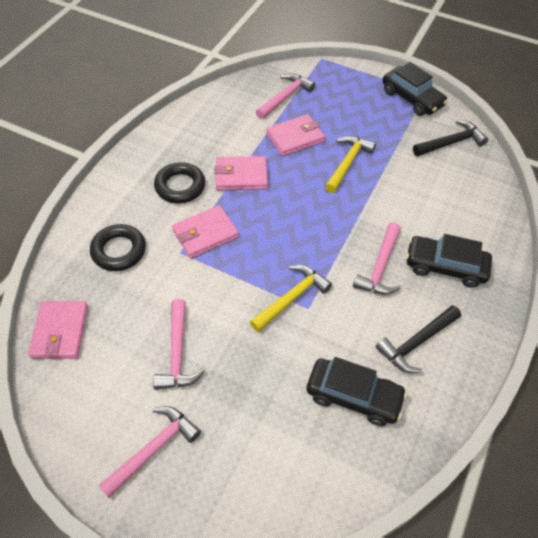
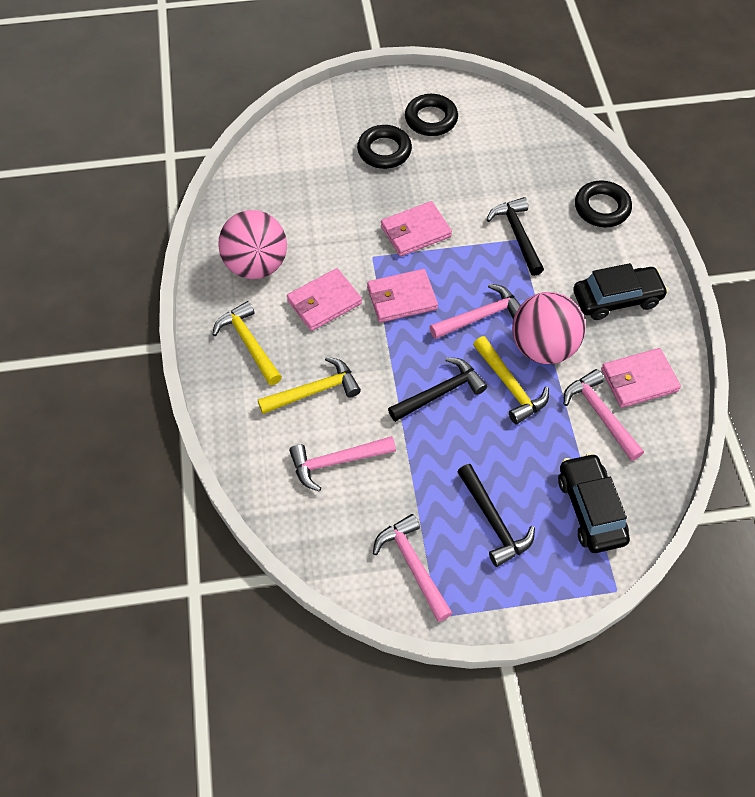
black car: [307,357,407,426] [382,62,448,116] [406,234,492,288] = 3 -> [558,453,630,553] [573,263,668,320] = 2
black hammer: [375,305,461,373] [413,120,488,156] = 2 -> [388,357,488,422] [457,464,535,567] [487,197,544,276] = 3
black ring: [90,224,146,271] [154,162,205,203] = 2 -> [357,125,412,169] [405,94,458,136] [575,180,632,227] = 3
pink ball: none = 0 -> [218,210,287,279] [512,292,585,364] = 2
yellow hammer: [250,265,332,332] [325,136,376,193] = 2 -> [212,301,282,385] [258,357,361,414] [473,336,549,424] = 3

